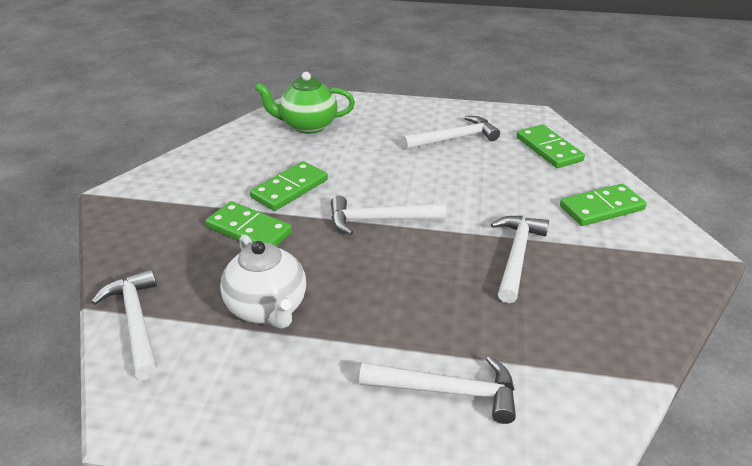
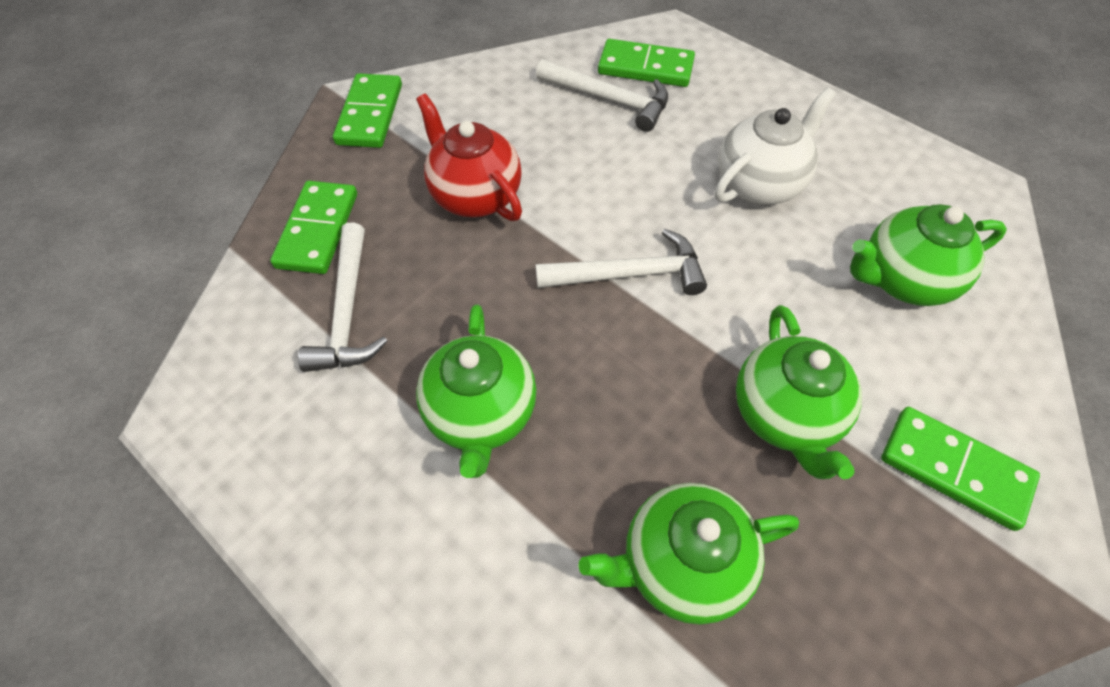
green teapot: [255,72,355,134] = 1 -> [416,304,536,478] [578,483,799,625] [736,305,862,479] [850,204,1007,306] = 4
red teapot: none = 0 -> [416,93,522,221] = 1
white hammer: [91,269,158,380] [331,196,446,235] [359,356,516,424] [402,116,500,150] [491,216,549,303] = 5 -> [298,222,387,372] [536,59,668,132] [536,229,707,295] = 3

